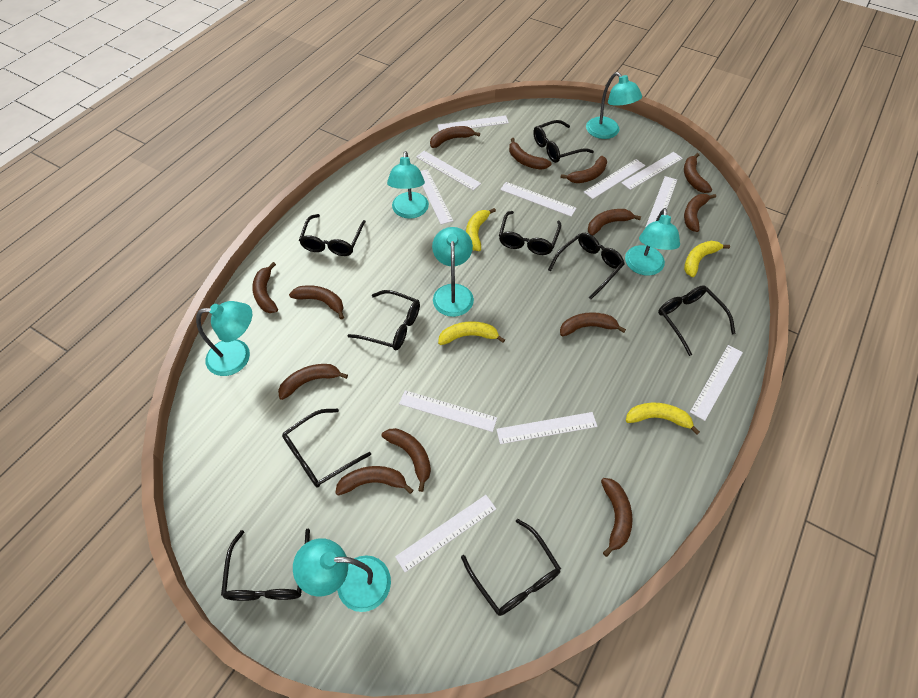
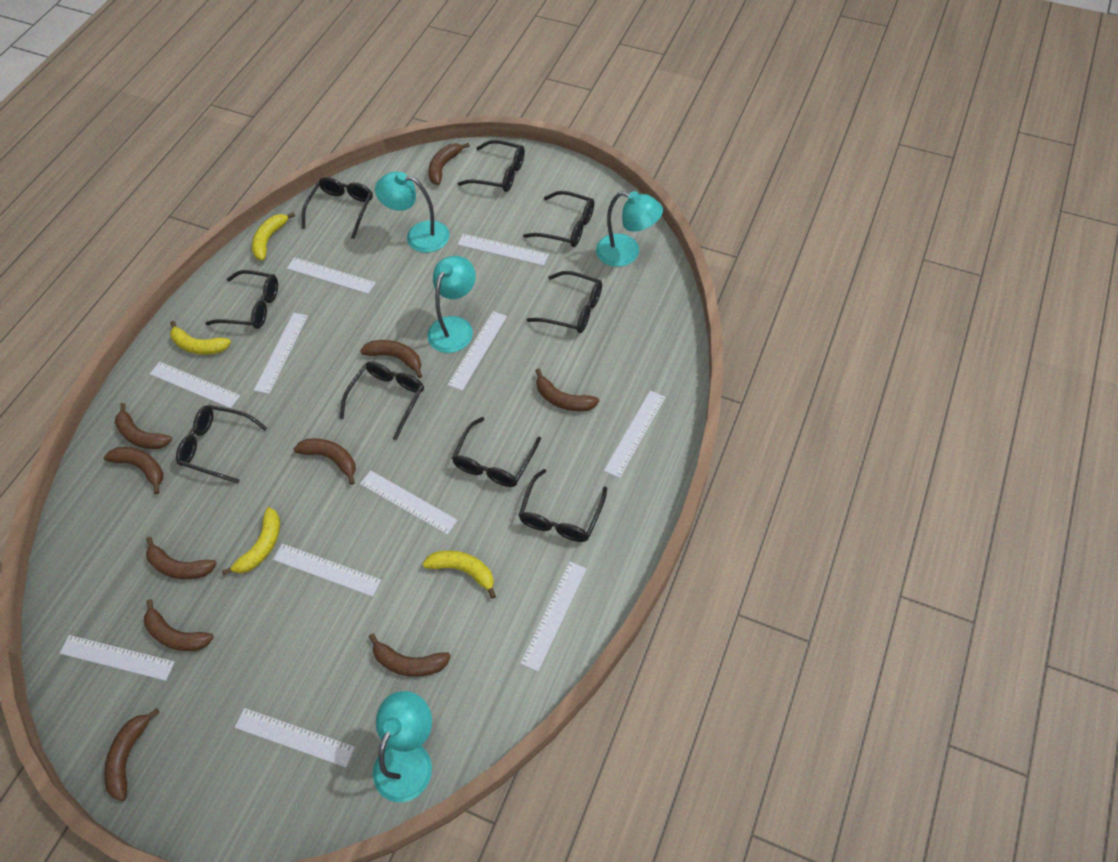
brown banana: [252,262,278,313] [278,364,348,400] [289,285,344,320] [335,466,413,496] [382,428,431,492] [430,126,480,148] [509,138,551,170] [560,156,607,183] [560,312,626,337] [588,209,641,236] [601,478,633,557] [684,153,712,193] [684,194,716,232] = 13 -> [103,447,164,494] [104,708,160,802] [115,403,172,449] [144,599,213,651] [146,537,217,580] [293,438,356,485] [360,340,422,378] [369,633,451,677] [428,143,470,185] [535,368,599,412] = 10
turquoise lamp: [196,301,252,376] [293,538,391,612] [387,151,429,219] [432,227,474,317] [586,72,642,139] [625,208,680,276] = 6 -> [373,691,432,802] [375,172,449,253] [427,256,476,353] [596,191,663,267] = 4

